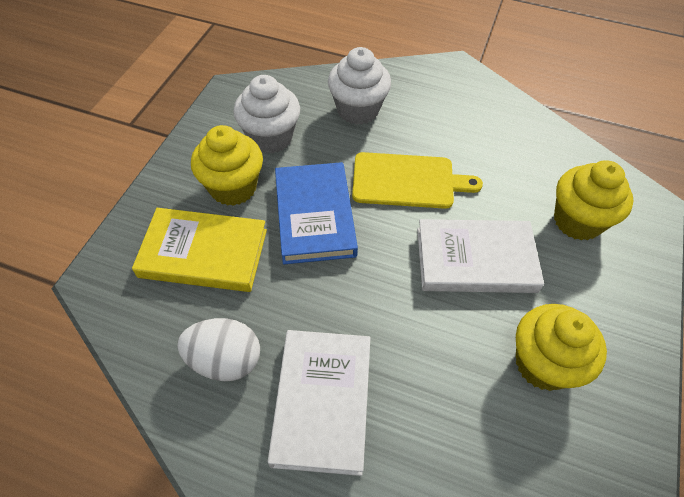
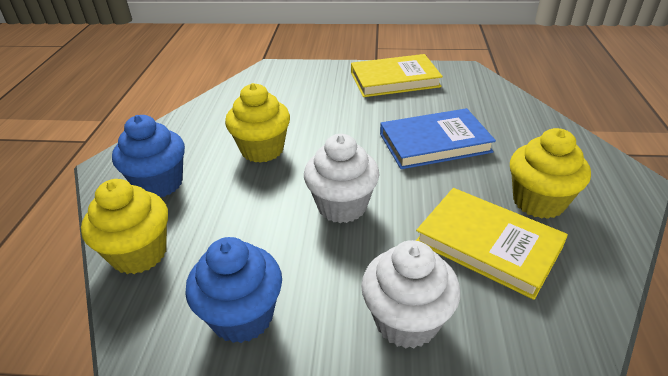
blue cupcake: none = 0 -> [112,115,185,197] [185,237,282,343] = 2
white book: [268,330,370,476] [417,219,544,293] = 2 -> none = 0
white egg: [177,318,260,381] = 1 -> none = 0
yellow book: [132,208,267,292] = 1 -> [351,54,443,97] [416,188,568,300] = 2
yellow cutting board: [352,152,483,209] = 1 -> none = 0

